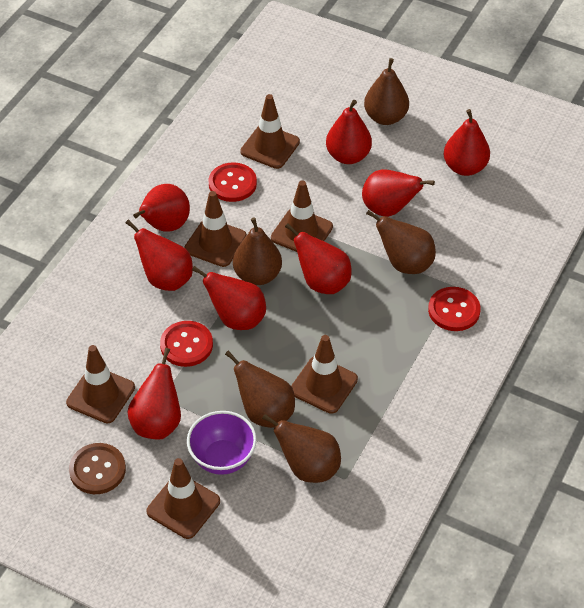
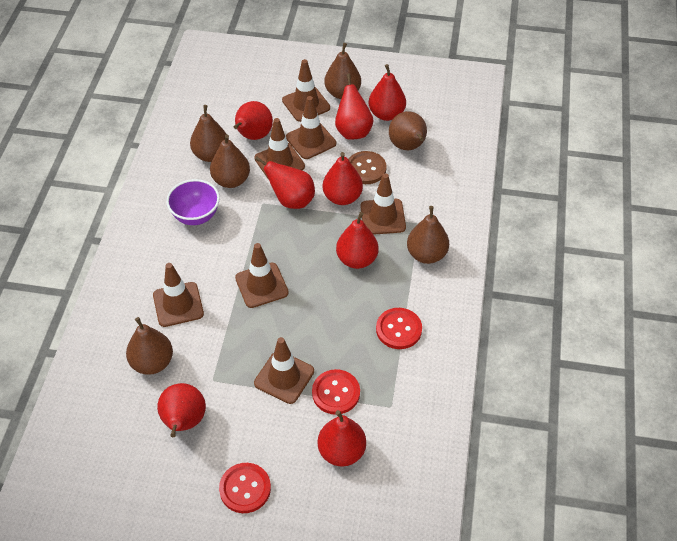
brown pear: [225,350,295,428] [233,217,282,285] [262,414,341,483] [364,58,409,125] [366,210,436,274] = 5 -> [126,317,173,375] [190,105,229,162] [210,134,250,188] [324,43,361,99] [389,111,427,150] [407,206,449,264] = 6
brown traffic cone: [66,345,135,423] [146,458,220,539] [184,191,247,267] [240,94,300,169] [271,180,333,252] [291,335,358,414] = 6 -> [153,263,204,327] [235,243,289,308] [254,118,305,180] [254,337,314,404] [282,59,330,122] [286,96,336,159] [360,173,406,235] = 7

